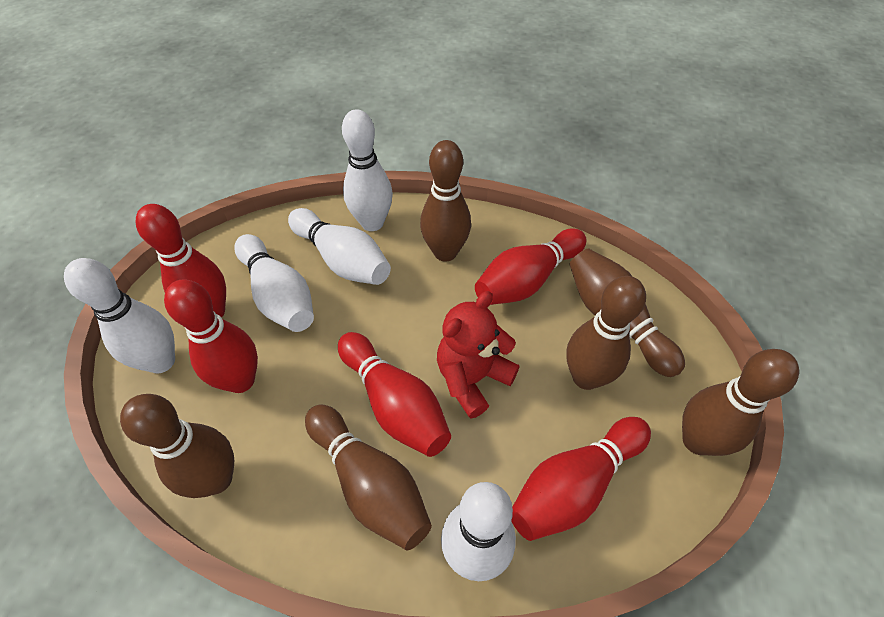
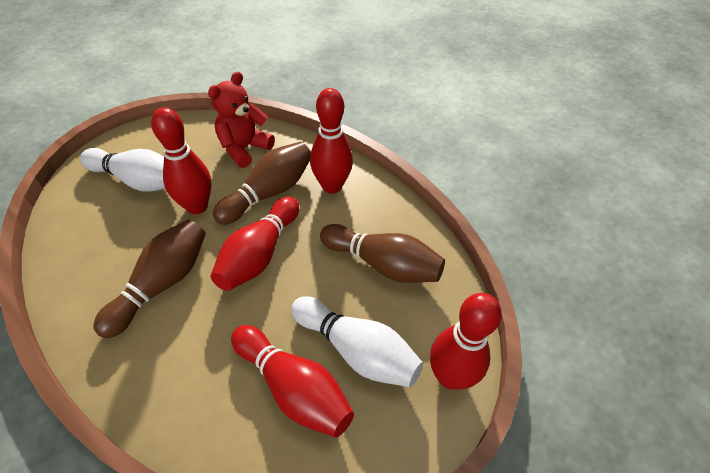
brown bowling pin: [120,394,234,498] [305,405,432,550] [420,140,471,262] [566,276,646,390] [569,249,685,377] [682,349,799,456] = 6 -> [93,219,206,338] [213,142,311,225] [320,224,445,283] = 3
white bowling pin: [64,258,175,373] [234,234,314,332] [288,208,391,285] [342,109,393,231] [441,482,516,581] = 5 -> [80,148,165,192] [291,296,423,387] = 2

